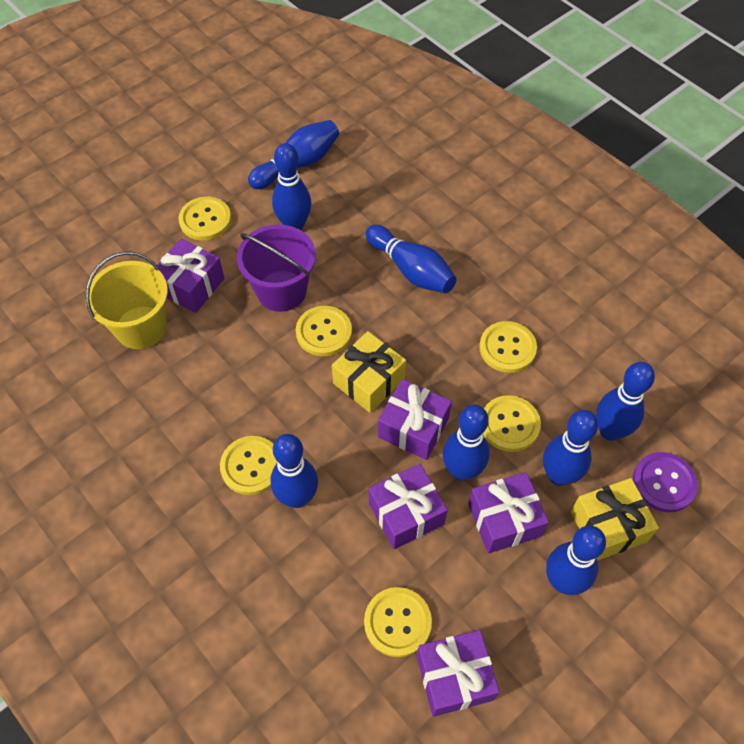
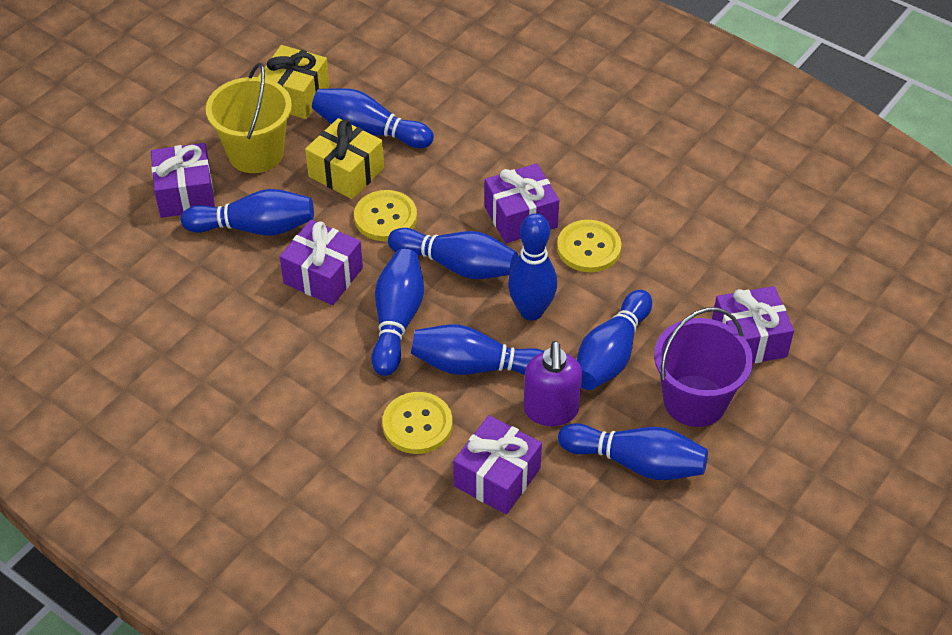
purple button: [633,452,698,512] = 1 -> none = 0
purple soap dispenser: none = 0 -> [524,341,582,426] = 1
yellow button: [178,197,231,240] [220,436,277,495] [296,306,352,356] [364,587,432,657] [479,321,537,373] [483,395,541,452] = 6 -> [354,190,417,241] [382,392,452,454] [557,220,621,272] = 3

